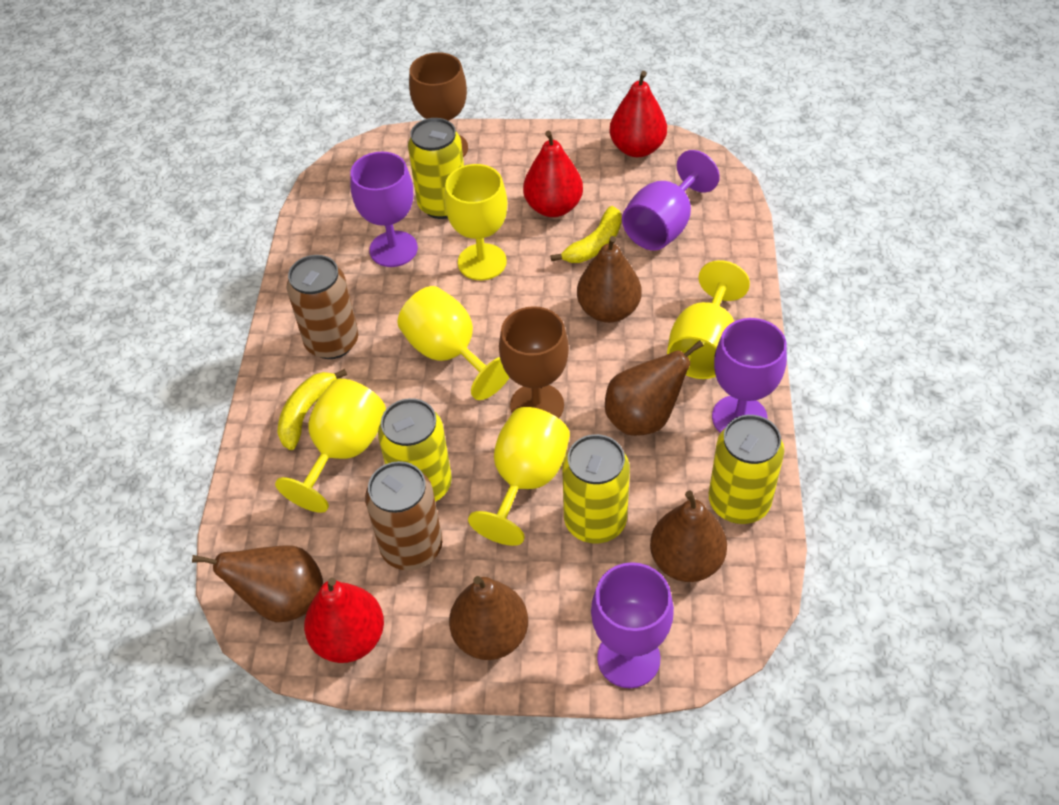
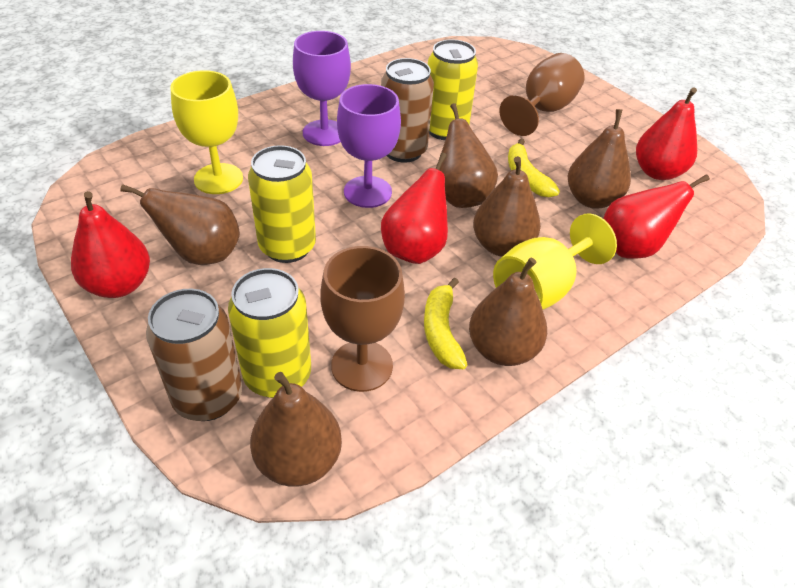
brown pear: [192,545,323,622] [449,576,528,660] [577,236,642,323] [605,340,704,436] [650,491,727,582] = 5 -> [120,184,240,265] [250,372,342,487] [440,103,498,208] [469,257,547,366] [473,156,541,257] [568,109,631,209] = 6
purple goblet: [350,152,418,267] [591,562,674,688] [622,150,720,251] [712,318,787,433] = 4 -> [293,31,351,146] [337,84,401,208] = 2
red pear: [304,578,384,663] [523,131,583,217] [609,71,667,157] = 3 -> [71,191,150,298] [381,152,448,264] [603,174,710,259] [636,87,697,180] = 4
yellow can: [378,398,452,502] [408,118,464,219] [562,434,630,543] [709,415,784,524] = 4 -> [228,268,311,398] [248,145,316,263] [428,39,478,140] = 3
yellow goblet: [275,379,386,513] [398,286,510,400] [444,164,507,280] [468,407,570,546] [667,260,750,379] = 5 -> [170,70,243,194] [493,213,617,309] = 2

